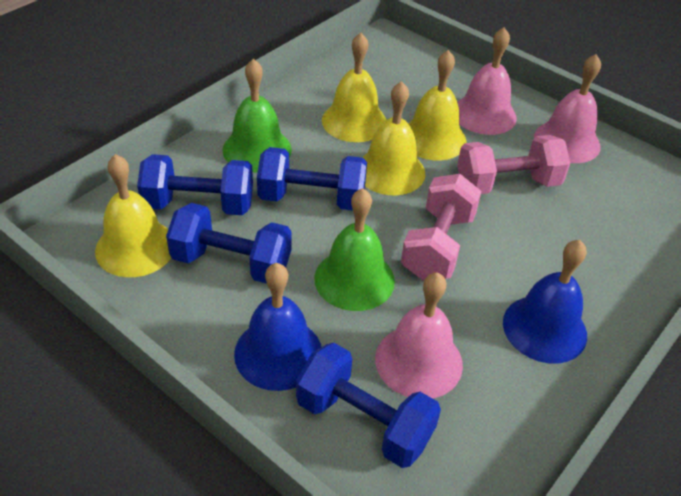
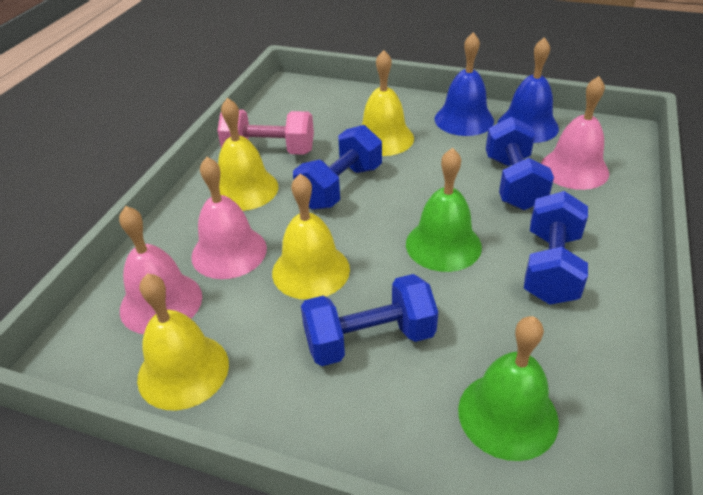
pink dumbbell: [401,174,482,280] [457,135,570,194] = 2 -> [217,110,314,155] = 1

